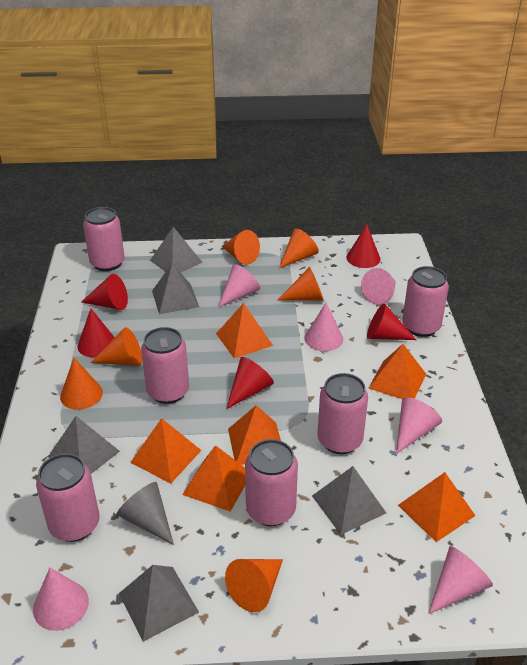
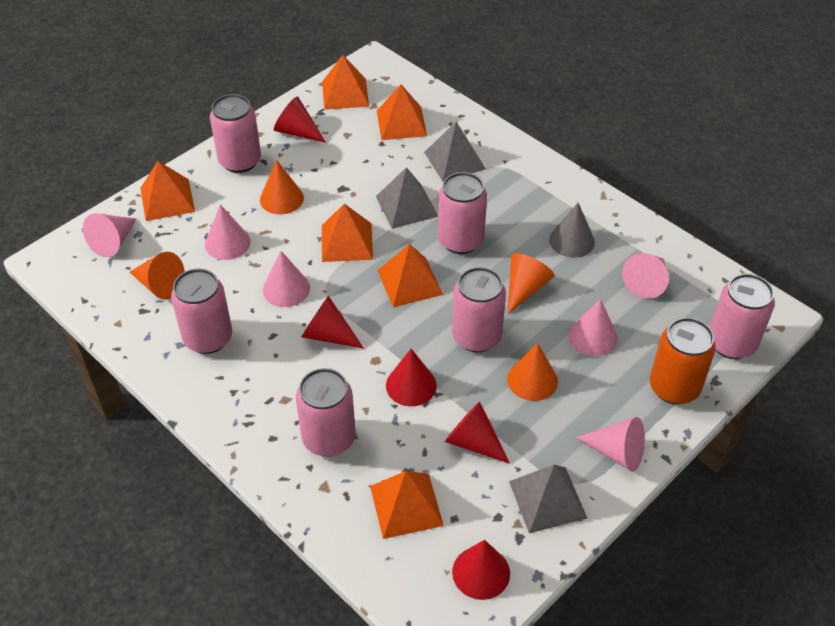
grey pyramid: [48,416,120,474] [119,565,199,642] [150,227,203,273] [152,263,199,314] [312,466,386,535] = 5 -> [376,167,438,229] [424,122,486,182] [509,465,587,533] = 3
orange can: none = 0 -> [650,317,716,404] = 1
orange cone: [60,358,103,410] [90,327,142,365] [221,230,260,264] [225,559,283,612] [277,267,324,301] [279,228,319,268] = 6 -> [130,252,185,300] [260,160,304,214] [507,343,558,401] [508,253,554,314] = 4

